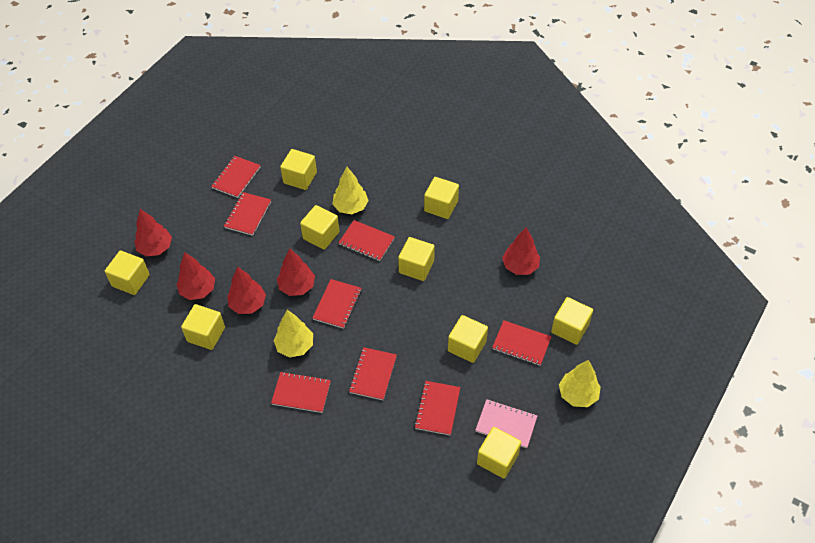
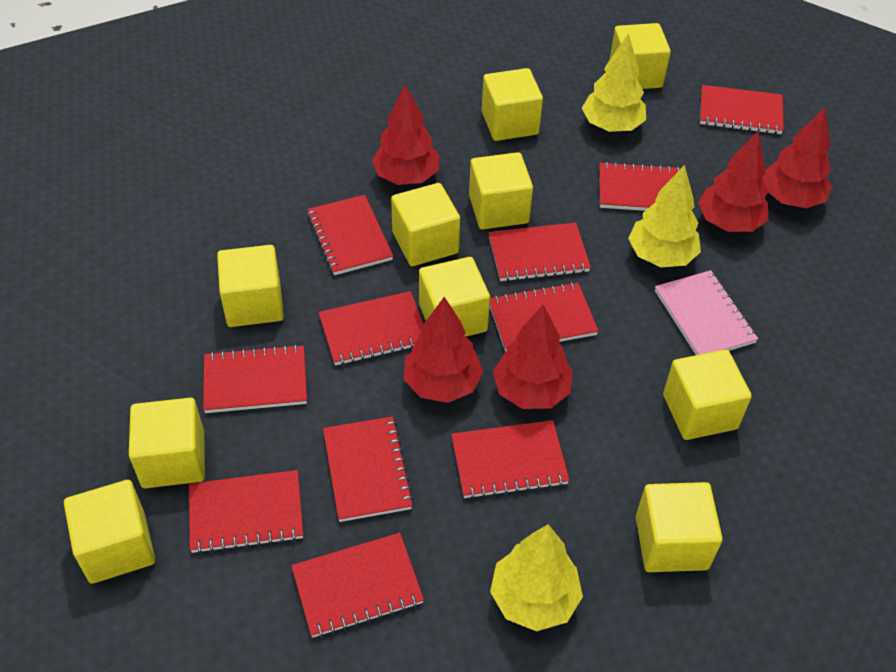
red notebook: [211,156,260,198] [224,192,271,236] [271,372,331,413] [312,279,361,329] [338,220,395,261] [349,347,397,400] [414,381,461,436] [492,320,552,366] = 8 -> [189,470,303,554] [203,344,307,413] [291,533,424,638] [307,195,393,275] [318,291,423,366] [323,416,414,522] [451,420,570,499] [488,223,591,282] [490,282,599,352] [599,162,681,211] [700,85,784,134] = 11
yellow cube: [105,251,150,295] [181,304,225,350] [280,149,317,190] [300,205,339,250] [398,237,435,281] [424,177,459,219] [448,315,488,363] [477,427,521,479] [551,297,593,345] = 9 -> [64,480,155,584] [129,398,205,488] [217,245,284,327] [391,183,460,266] [419,257,490,337] [469,152,533,230] [482,68,543,141] [610,23,671,89] [636,482,723,572] [663,350,752,440] = 10

